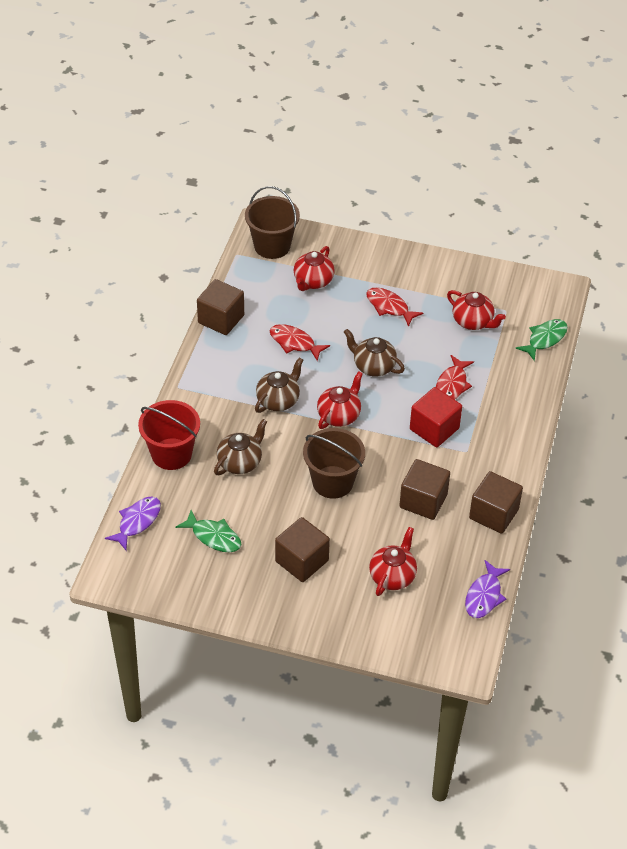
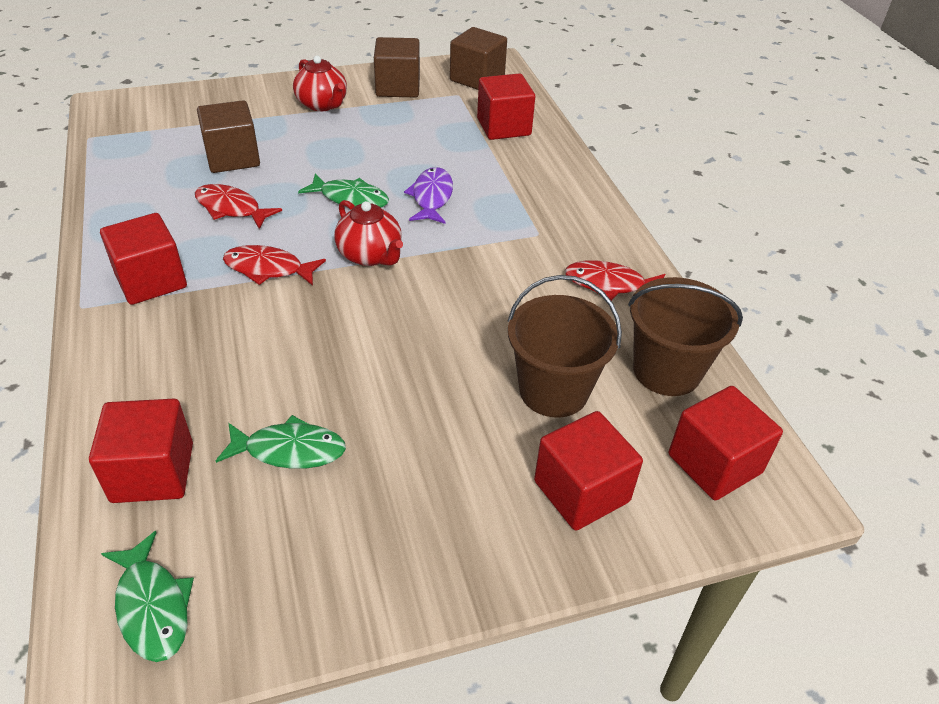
brown cube: [197,279,244,335] [275,517,330,582] [399,459,450,520] [469,471,523,534] = 4 -> [197,100,260,173] [374,37,420,97] [450,27,507,90] = 3
brown teapot: [214,419,267,475] [255,357,303,413] [344,329,405,377] = 3 -> none = 0
green fish: [175,510,242,552] [516,319,568,361] = 2 -> [101,531,194,662] [216,415,346,469] [298,173,389,207] = 3
purple fish: [105,496,161,550] [465,560,510,618] = 2 -> [404,167,453,224] = 1
red bucket: [138,400,200,470] = 1 -> none = 0
red cube: [410,387,462,447] = 1 -> [89,399,193,503] [100,213,187,305] [477,73,535,140] [534,411,643,530] [669,386,783,500] = 5
red teapot: [294,246,335,291] [317,371,363,429] [369,527,417,596] [447,290,506,330] = 4 -> [293,56,347,111] [334,200,403,266] = 2

